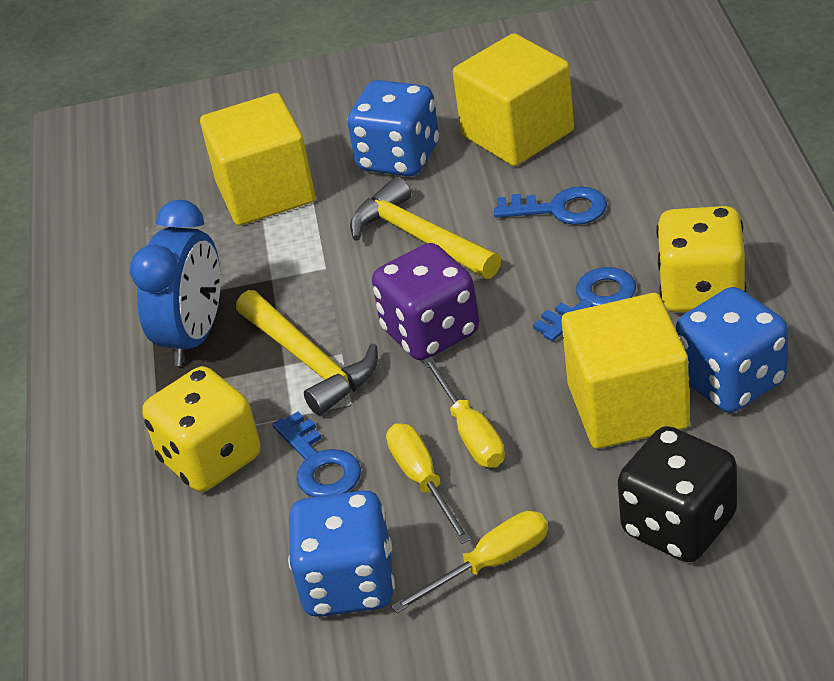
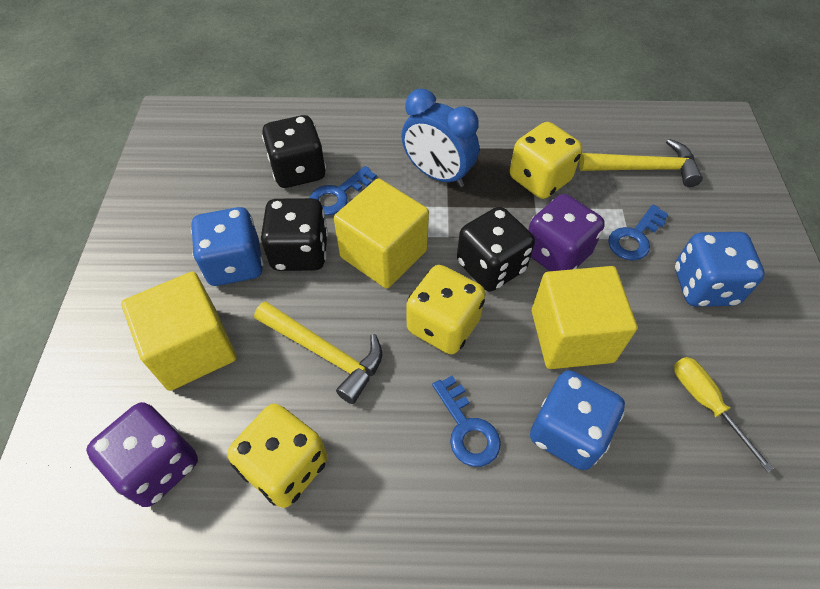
black dice: [618,426,737,562] = 1 -> [261,198,328,271] [262,115,326,188] [457,207,535,291] = 3
purple dice: [372,243,479,361] = 1 -> [86,402,198,507] [528,194,605,271] = 2
yellow dice: [142,366,260,492] [656,206,746,312] = 2 -> [227,404,328,508] [406,265,485,354] [510,122,582,199] = 3
yellow screwdriver: [386,423,471,544] [391,511,548,613] [423,357,505,468] = 3 -> [674,357,774,472] = 1

